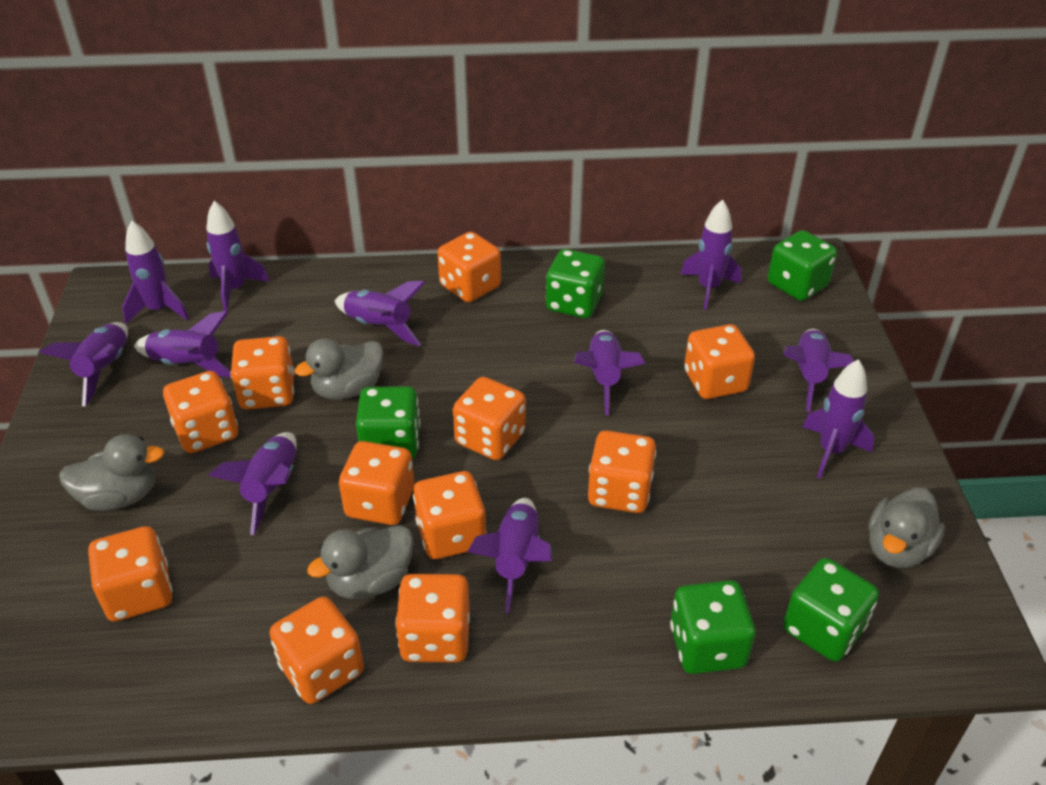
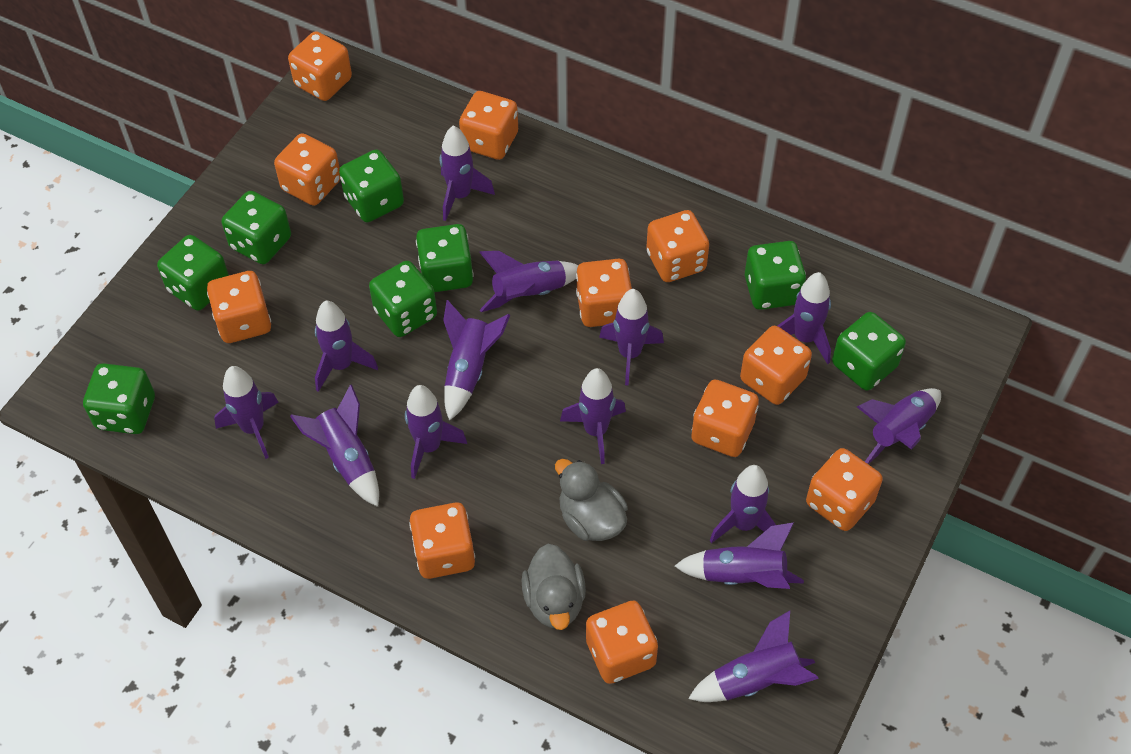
green dice: [356,386,420,459] [546,249,605,318] [670,580,756,674] [768,230,837,301] [783,558,879,661] = 5 -> [83,363,155,434] [157,235,229,311] [222,191,291,264] [339,150,404,222] [369,261,437,337] [416,224,474,292] [745,241,806,310] [832,312,906,391] = 8
grey duck: [59,434,165,511] [294,338,384,400] [307,525,414,599] [868,487,945,568] = 4 -> [522,544,586,630] [555,459,628,541] = 2
purple rocket: [39,322,128,406] [122,221,189,324] [134,311,231,378] [206,201,270,311] [209,432,297,535] [335,281,425,346] [467,498,552,613] [574,330,645,415] [680,199,741,310] [783,329,854,412] [803,359,874,479] = 11 -> [214,366,279,459] [290,384,379,507] [315,301,378,392] [405,385,467,479] [440,125,495,221] [443,300,510,421] [479,251,578,312] [560,368,626,464] [599,289,664,386] [675,522,804,589] [688,610,819,702] [710,465,776,543] [777,272,831,364] [857,388,941,464] = 14

